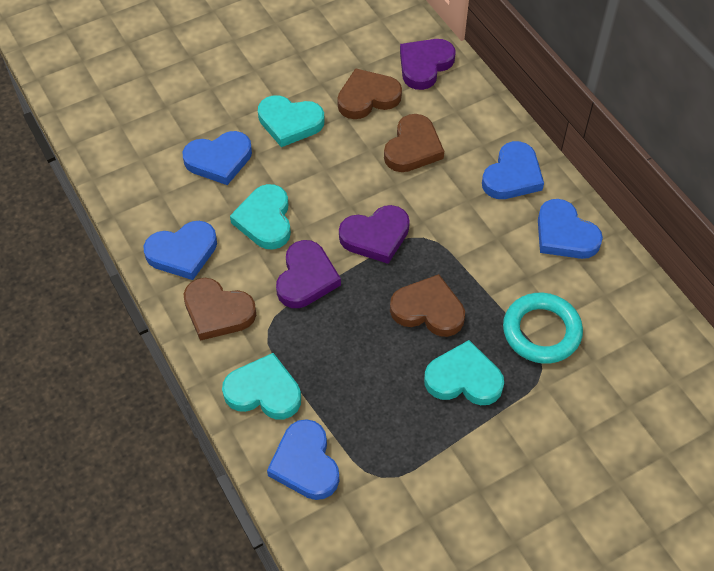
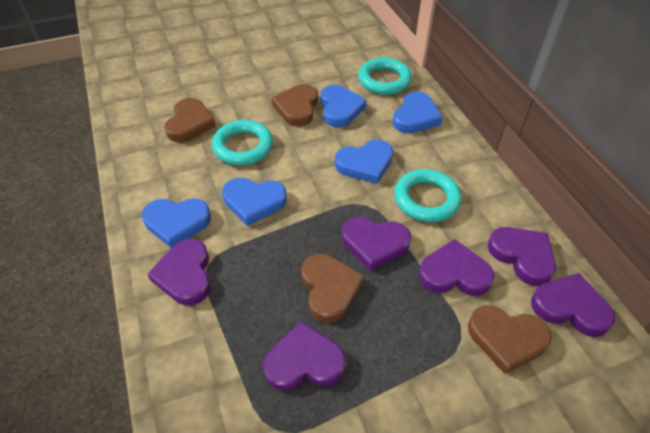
purple heart: [276,240,341,308] [339,205,410,264] [400,39,455,90] = 3 -> [147,239,211,305] [263,321,346,391] [342,217,411,271] [419,239,494,296] [488,227,556,286] [531,273,615,337] = 6
turquoise heart: [222,353,301,419] [230,184,291,250] [258,95,325,147] [424,340,504,405] = 4 -> none = 0
turquoise ring: [503,293,583,364] = 1 -> [212,120,273,165] [358,57,412,95] [394,169,461,222] = 3

